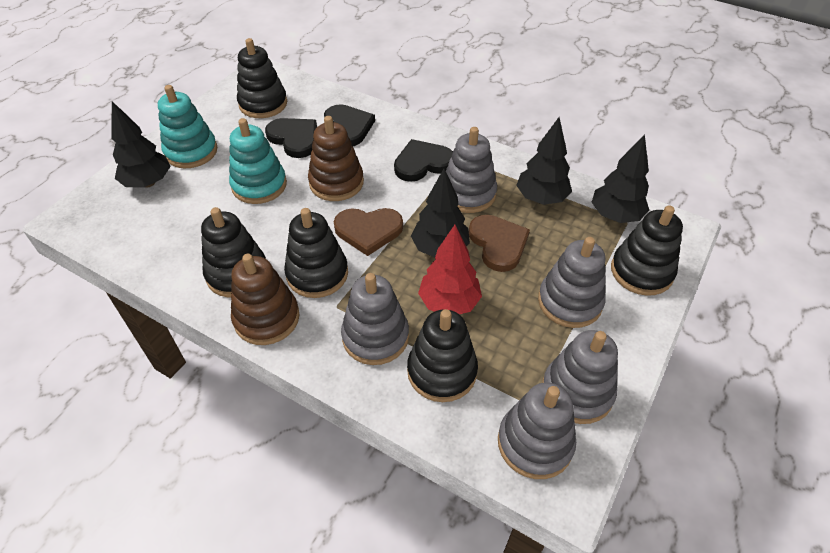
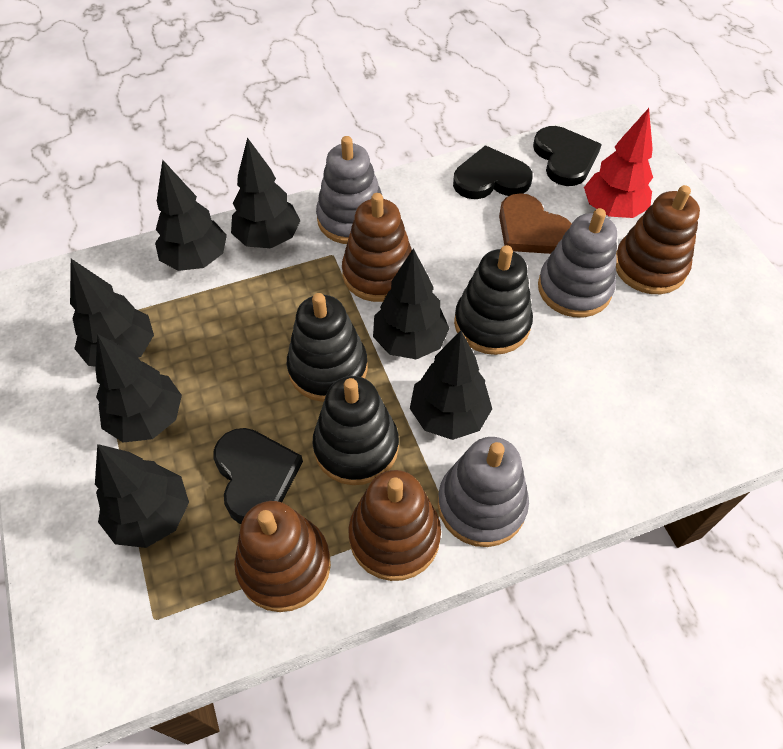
black stacking toy: [201,207,266,297] [237,38,287,118] [284,208,348,298] [407,309,478,402] [611,205,683,296] = 5 -> [287,293,367,402] [313,376,399,485] [454,245,533,355] = 3
black tree: [111,101,171,188] [411,168,470,257] [516,117,572,205] [592,134,649,223] = 4 -> [70,259,154,367] [95,334,182,443] [95,444,189,548] [155,159,227,271] [231,137,301,248] [373,248,449,360] [410,330,492,440] = 7
brown heart: [334,208,403,256] [469,215,530,272] = 2 -> [499,193,572,254] = 1
brown stacking toy: [231,253,299,345] [308,116,364,201] = 2 -> [234,501,331,612] [342,193,412,302] [348,470,441,581] [616,185,700,294] = 4
grey stacking toy: [341,273,409,365] [446,127,497,213] [498,382,576,479] [538,237,606,328] [542,330,618,424] = 5 -> [316,136,384,244] [438,437,529,547] [538,208,617,317] = 3
turquoise stacking toy: [158,85,217,168] [229,118,287,204] = 2 -> none = 0

